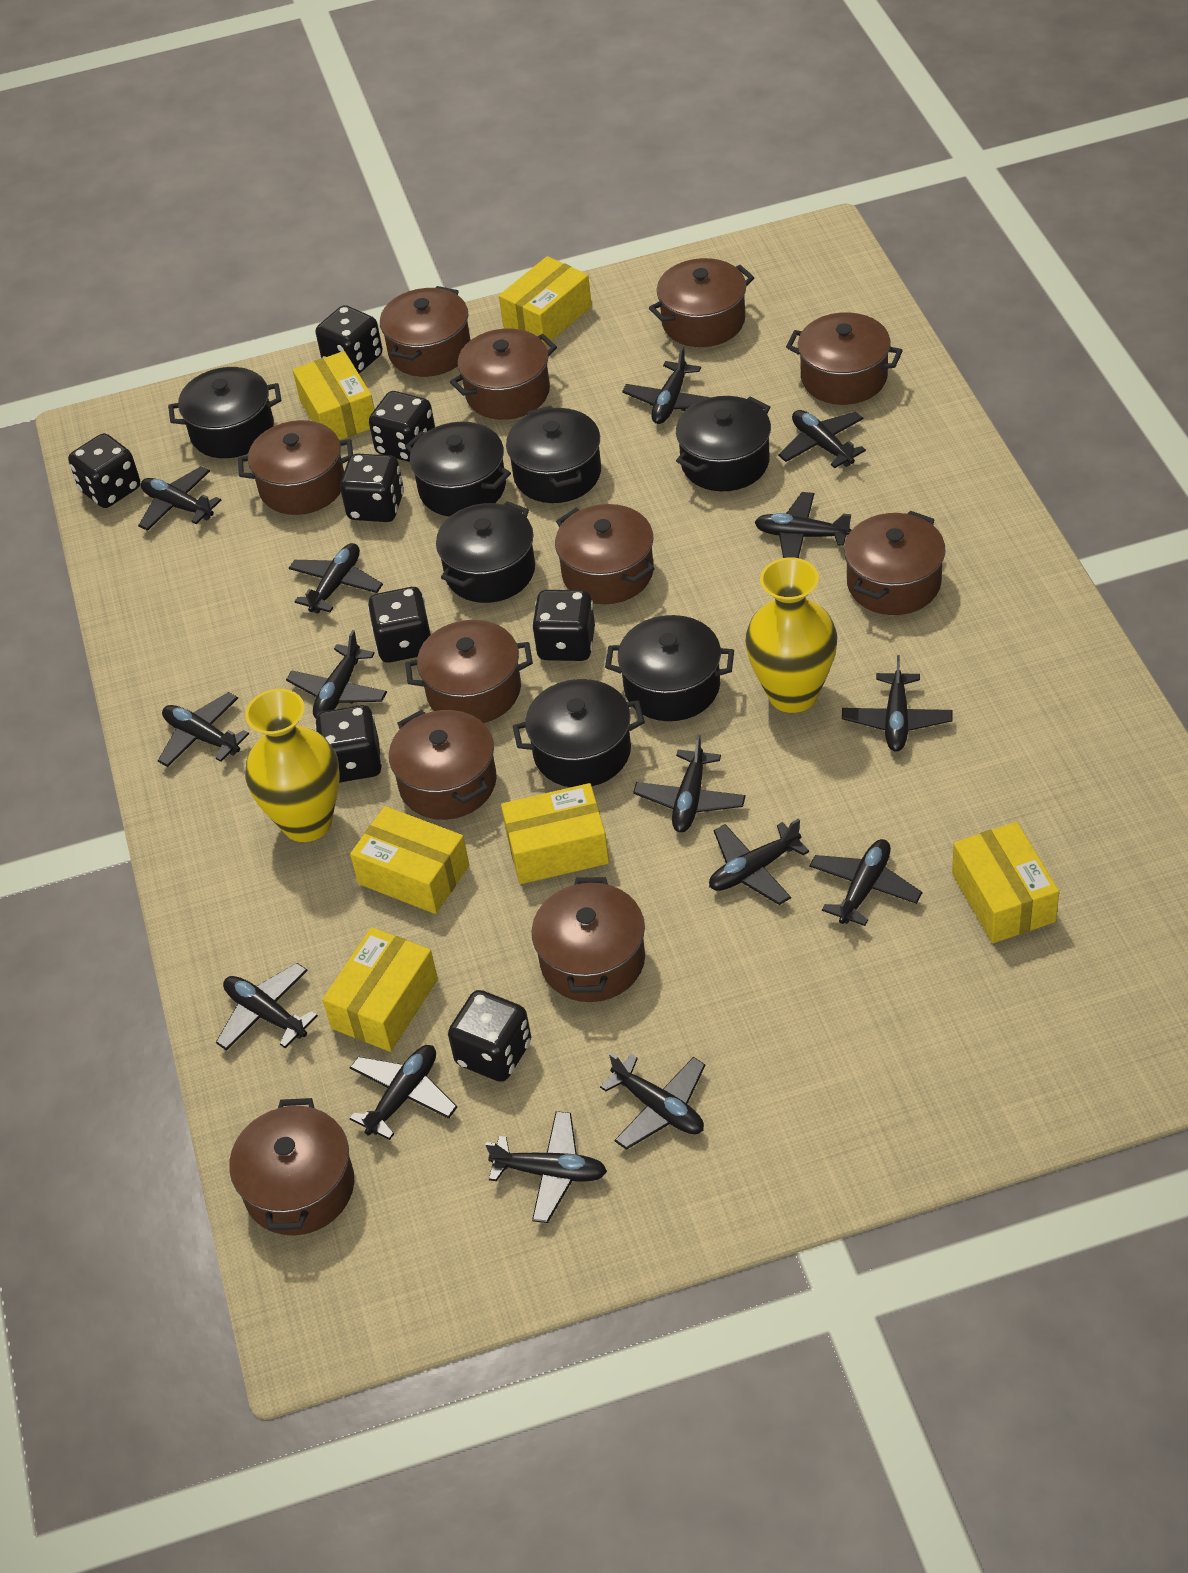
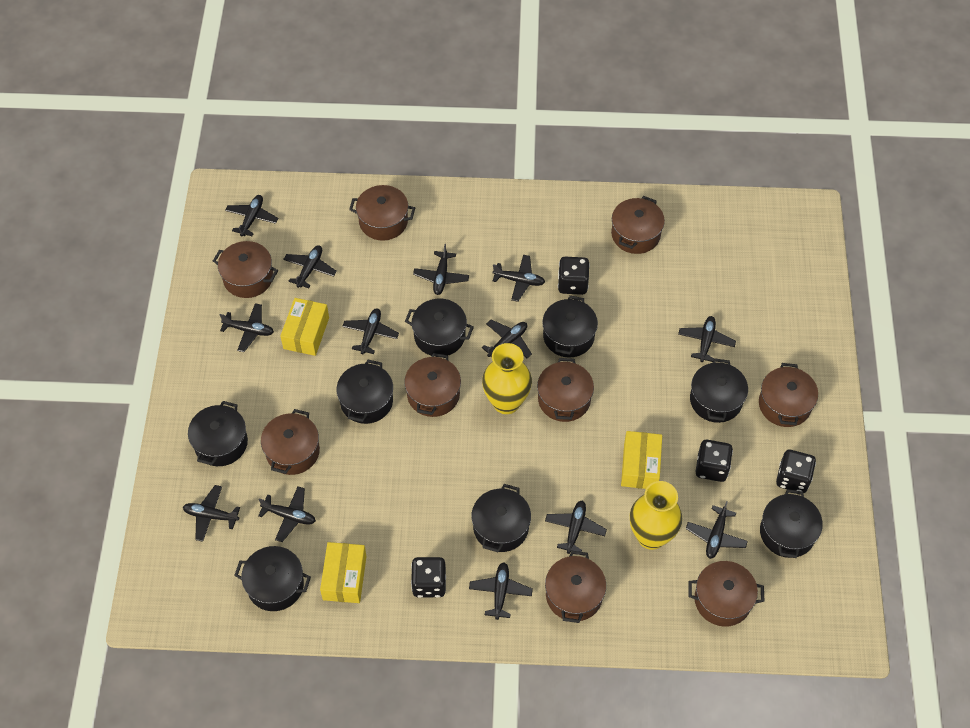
black dice: [68,433,140,508] [315,705,382,783] [316,305,382,374] [340,453,404,522] [368,587,431,663] [369,391,435,462] [448,990,531,1082] [532,590,595,661] = 8 -> [411,557,446,598] [558,257,590,295] [696,440,733,482] [776,450,816,493] = 4
black plane: [138,466,221,531] [158,692,249,767] [216,963,318,1051] [286,630,387,718] [289,543,383,614] [350,1045,457,1140] [485,1111,607,1223] [600,1053,705,1150] [622,346,710,424] [633,734,746,833] [709,818,809,905] [754,492,852,558] [778,410,866,468] [809,839,922,926] [842,655,953,752] = 15 -> [183,485,240,542] [220,303,274,352] [225,195,278,236] [258,486,316,542] [283,245,337,288] [342,308,399,354] [413,244,469,295] [469,562,533,620] [482,320,532,358] [493,255,545,302] [545,501,607,554] [678,316,736,362] [686,501,748,559] = 13
black pot: [168,367,281,458] [405,422,511,517] [436,501,535,603] [506,406,601,503] [513,679,645,787] [605,615,734,721] [676,396,771,491] = 7 -> [188,401,248,466] [234,546,311,611] [337,359,393,424] [405,299,474,357] [471,484,531,552] [542,295,598,358] [690,358,748,423] [760,489,823,558] = 8
brown pot: [229,1098,354,1235] [238,420,353,515] [380,286,470,377] [389,710,497,820] [405,620,533,723] [450,328,557,420] [532,877,645,1002] [555,504,655,604] [649,258,754,347] [786,312,903,405] [844,511,945,615] = 11 -> [213,241,278,298] [261,409,320,475] [349,185,415,241] [404,353,461,417] [537,358,594,422] [545,551,606,623] [611,196,665,254] [688,561,764,627] [759,363,818,427] = 9
yellow box: [293,351,375,440] [322,927,438,1052] [350,806,469,914] [499,256,592,346] [501,783,609,884] [952,822,1059,943] = 6 -> [280,298,329,356] [320,542,367,603] [621,431,662,489] = 3

